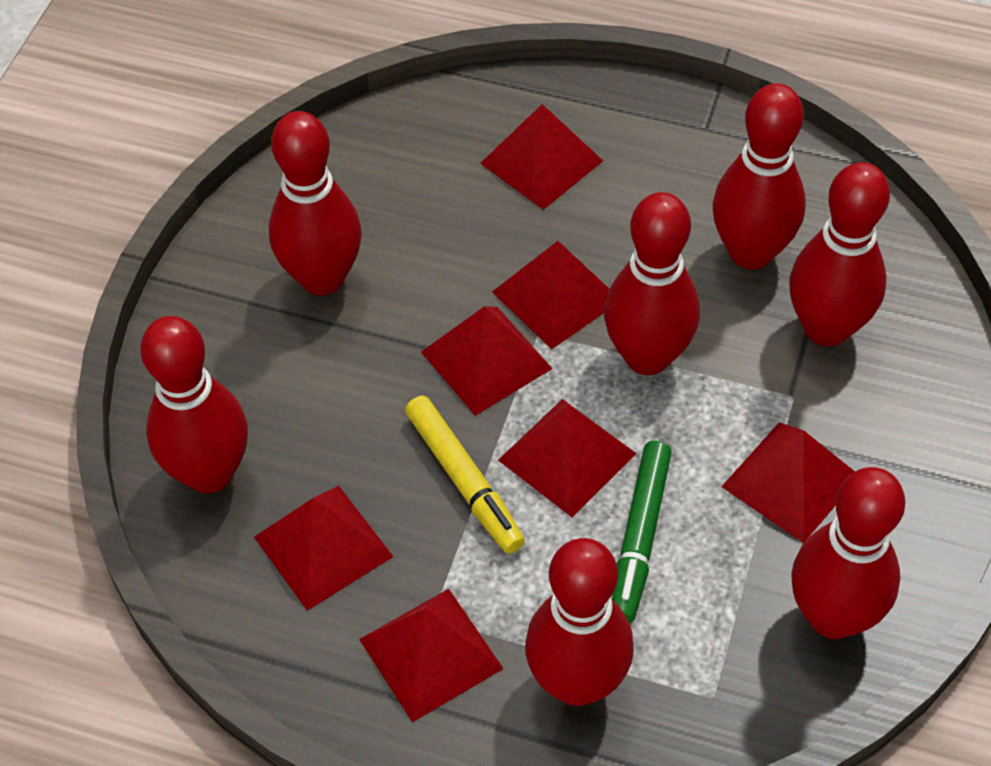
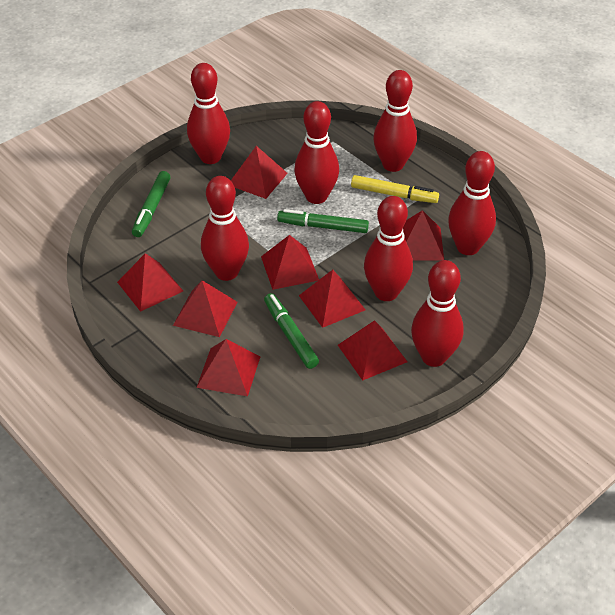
green marker: [612,441,672,624] = 1 -> [132,171,171,237] [264,293,319,369] [277,209,369,233] = 3
red pyramid: [254,486,393,611] [359,589,503,722] [421,306,553,416] [480,104,603,210] [492,241,609,349] [498,399,636,517] [721,422,855,543] = 7 -> [117,253,183,312] [173,280,237,337] [196,339,260,396] [231,146,288,199] [261,235,319,290] [299,270,366,328] [338,320,407,381] [403,210,444,260] = 8

